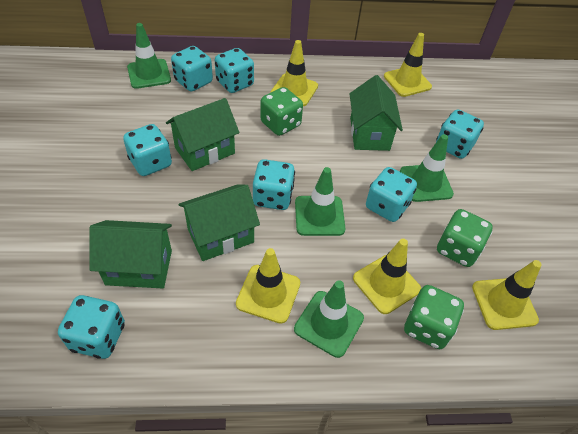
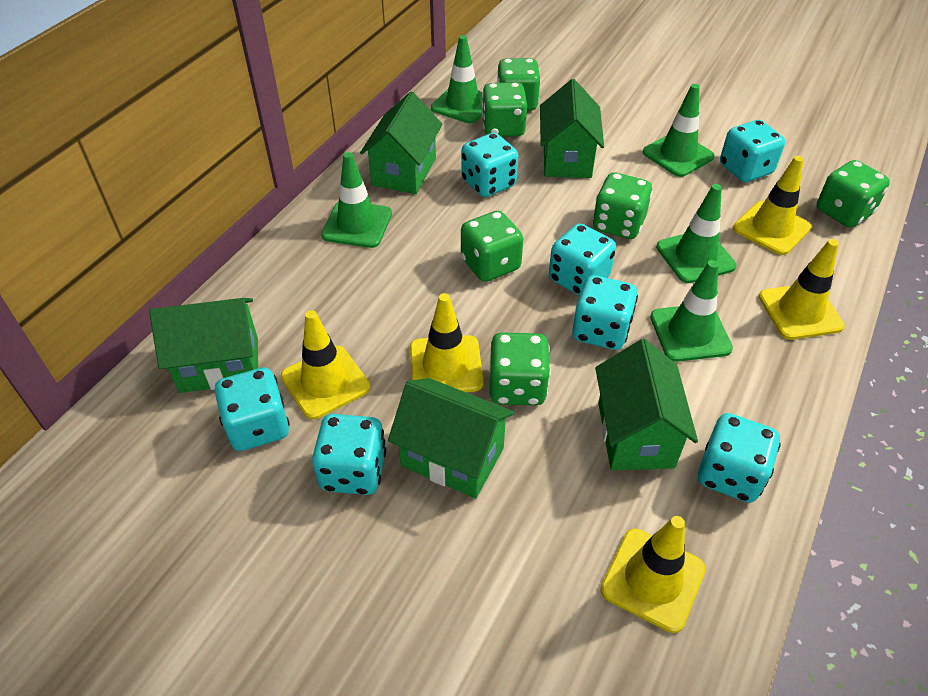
green dice: [260,87,303,136] [404,285,464,349] [437,209,493,267] = 3 -> [461,211,523,282] [482,82,527,137] [489,332,551,405] [497,58,541,111] [593,173,653,239] [817,160,890,228] = 6
green house: [89,220,172,288] [166,98,239,171] [179,185,260,261] [350,75,403,151] = 4 -> [149,298,258,393] [360,92,442,194] [388,378,514,498] [540,79,604,178] [595,339,698,470] = 5
green traffic cone: [127,23,171,89] [294,280,364,358] [295,167,345,236] [400,134,454,202] = 4 -> [321,152,392,248] [431,35,483,123] [643,84,715,177] [650,260,733,362] [656,184,737,283] = 5

